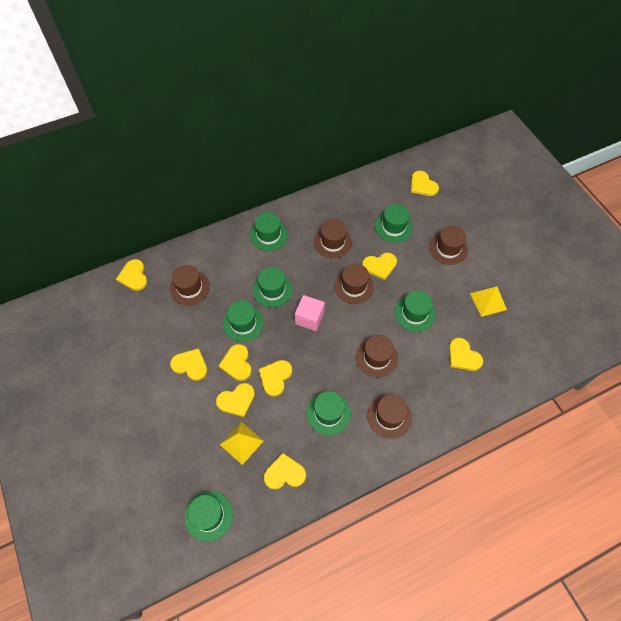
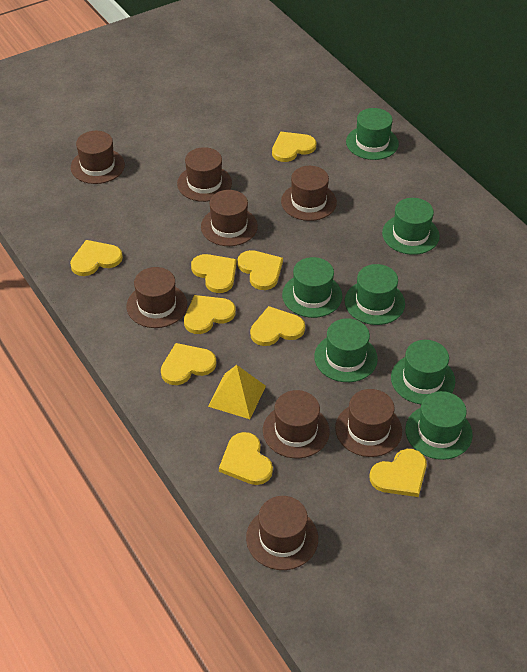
brown hat: [170,265,210,305] [314,219,352,258] [334,264,374,304] [356,335,398,377] [367,394,412,439] [429,226,468,265] = 6 -> [71,131,125,184] [127,267,187,328] [177,147,232,202] [201,190,258,246] [246,496,318,570] [263,390,330,458] [281,166,337,221] [335,389,402,457] = 8
pink cube: [295,295,325,331] = 1 -> none = 0
yellow pyramid: [220,422,263,465] [470,286,507,317] = 2 -> [208,365,266,419] = 1

